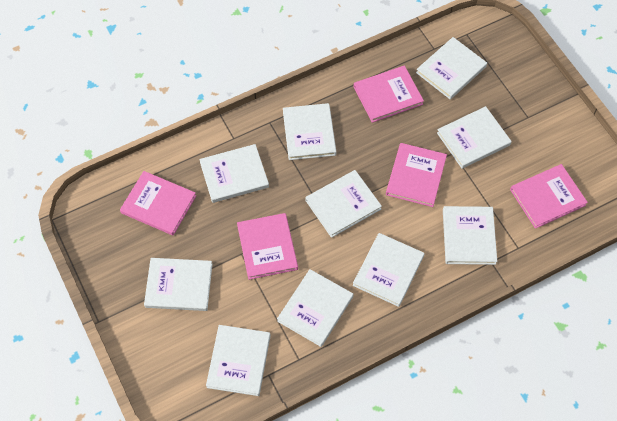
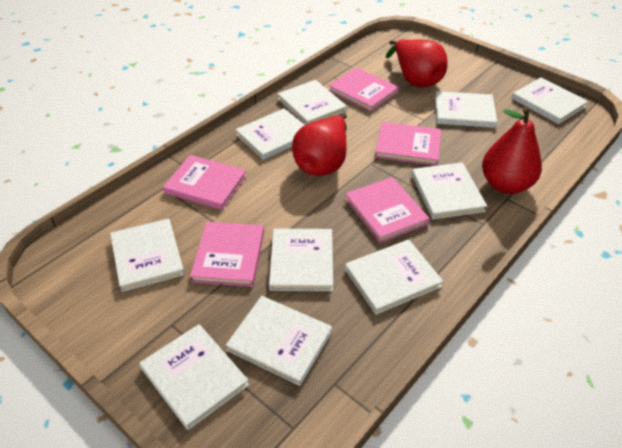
red pear: none = 0 -> [292,114,347,176] [386,39,448,87] [482,106,542,194] = 3

